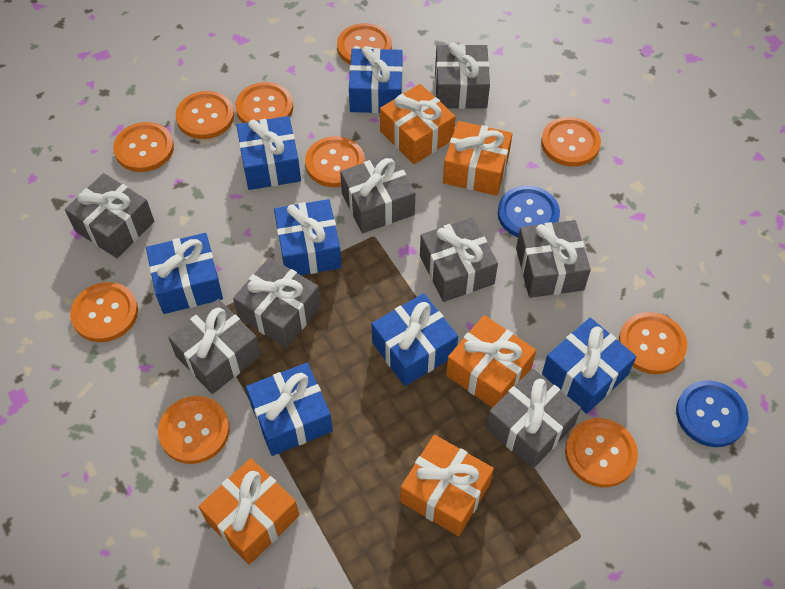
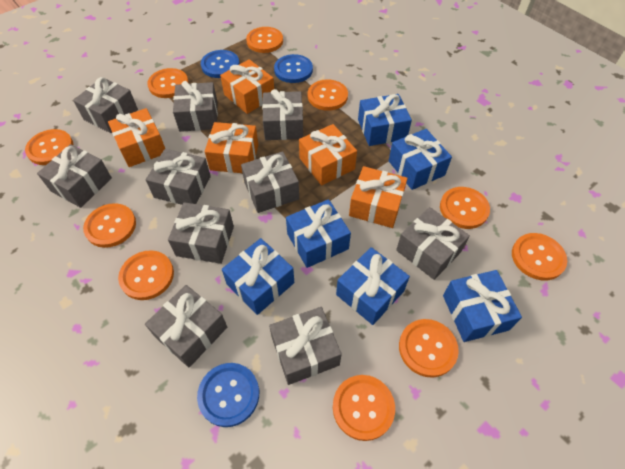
blue button: [498,186,560,237] [676,380,749,447] = 2 -> [197,363,259,427] [201,50,240,78] [274,54,313,83] = 3
blue gift: [146,233,223,314] [236,116,301,190] [246,363,333,456] [274,199,342,275] [349,46,403,113] [372,293,458,386] [542,317,636,414] = 7 -> [222,238,294,315] [286,199,351,268] [336,247,410,325] [358,94,412,146] [389,129,452,190] [443,270,522,342] = 6
grey gift: [65,173,154,258] [168,299,261,394] [233,257,321,348] [340,153,415,233] [420,217,498,302] [435,42,490,109] [486,369,581,468] [516,220,591,298] = 8 -> [37,144,112,208] [73,77,138,133] [145,285,227,367] [146,149,211,205] [168,202,234,264] [173,81,218,132] [241,151,299,213] [262,89,303,140] [269,307,342,385] [396,207,470,280] = 10

